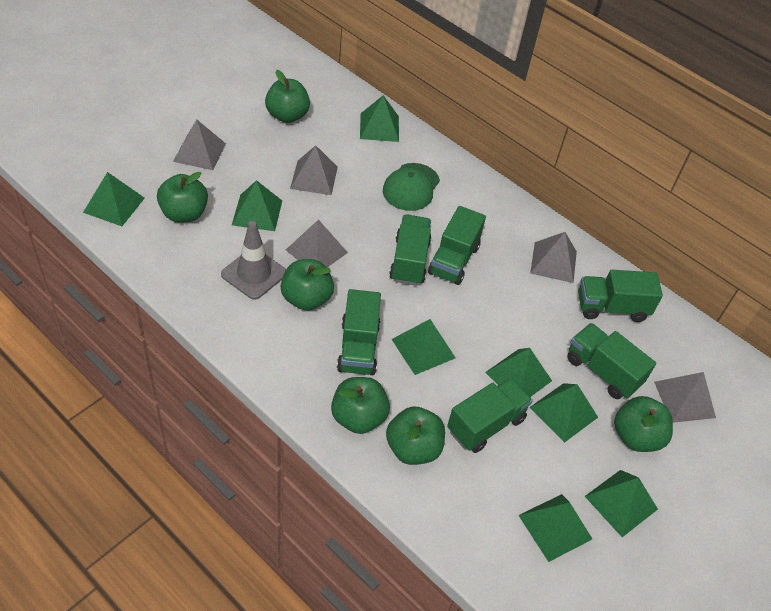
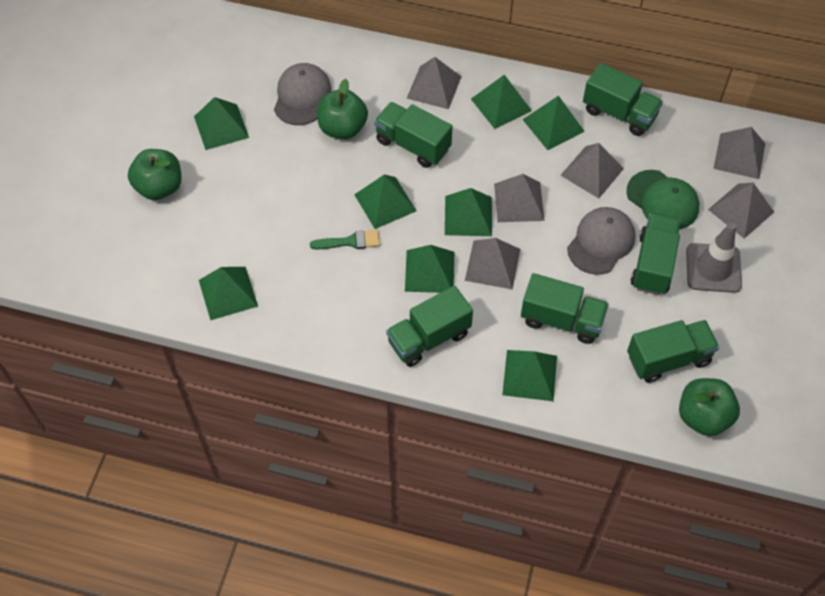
green apple: [157,172,208,223] [265,70,310,123] [281,259,334,311] [331,377,390,434] [386,407,445,465] [614,396,673,452] = 6 -> [128,149,182,200] [317,79,368,139] [679,378,740,436] = 3
green brush: none = 0 -> [310,230,380,249] = 1
grey cap: none = 0 -> [274,63,332,125] [567,207,635,275] = 2
grey pyramid: [173,120,226,170] [286,219,348,267] [290,145,338,195] [530,232,577,283] [654,372,716,423] = 5 -> [407,57,461,109] [465,238,520,290] [494,174,545,222] [560,143,624,198] [708,183,774,239] [713,127,765,179] = 6

